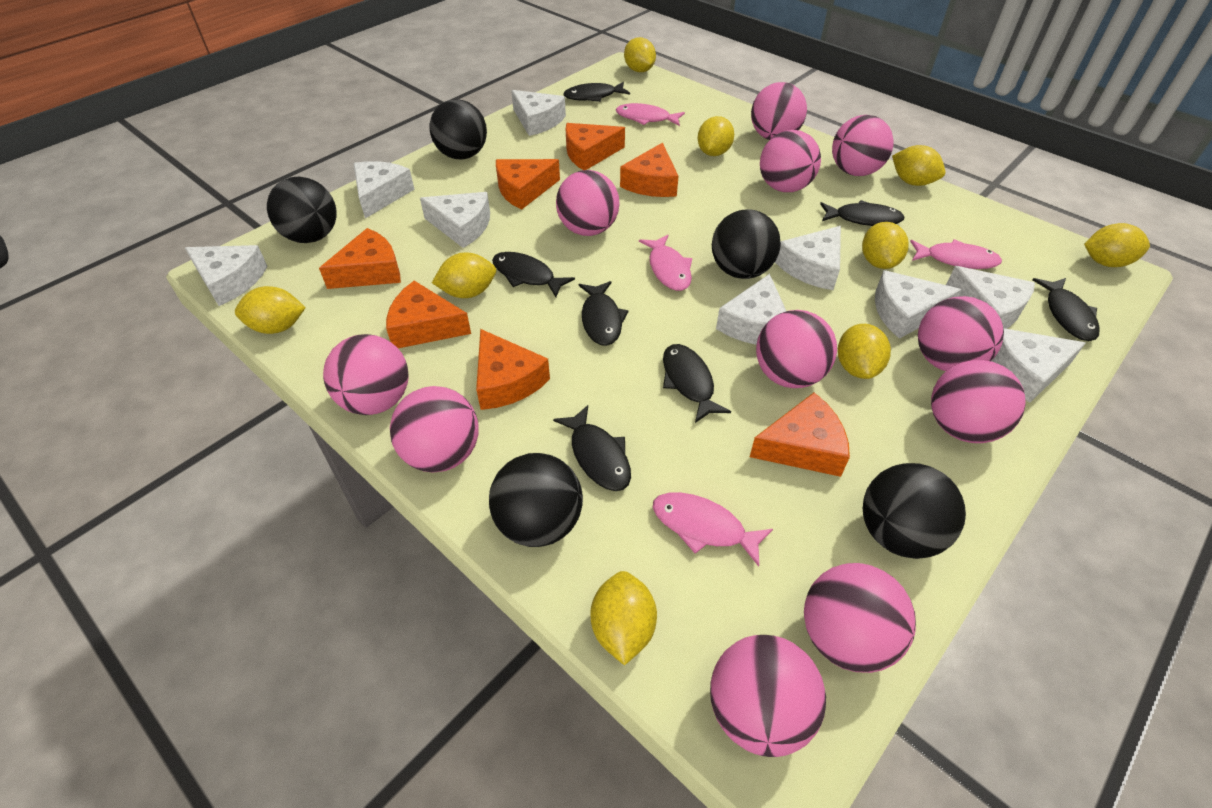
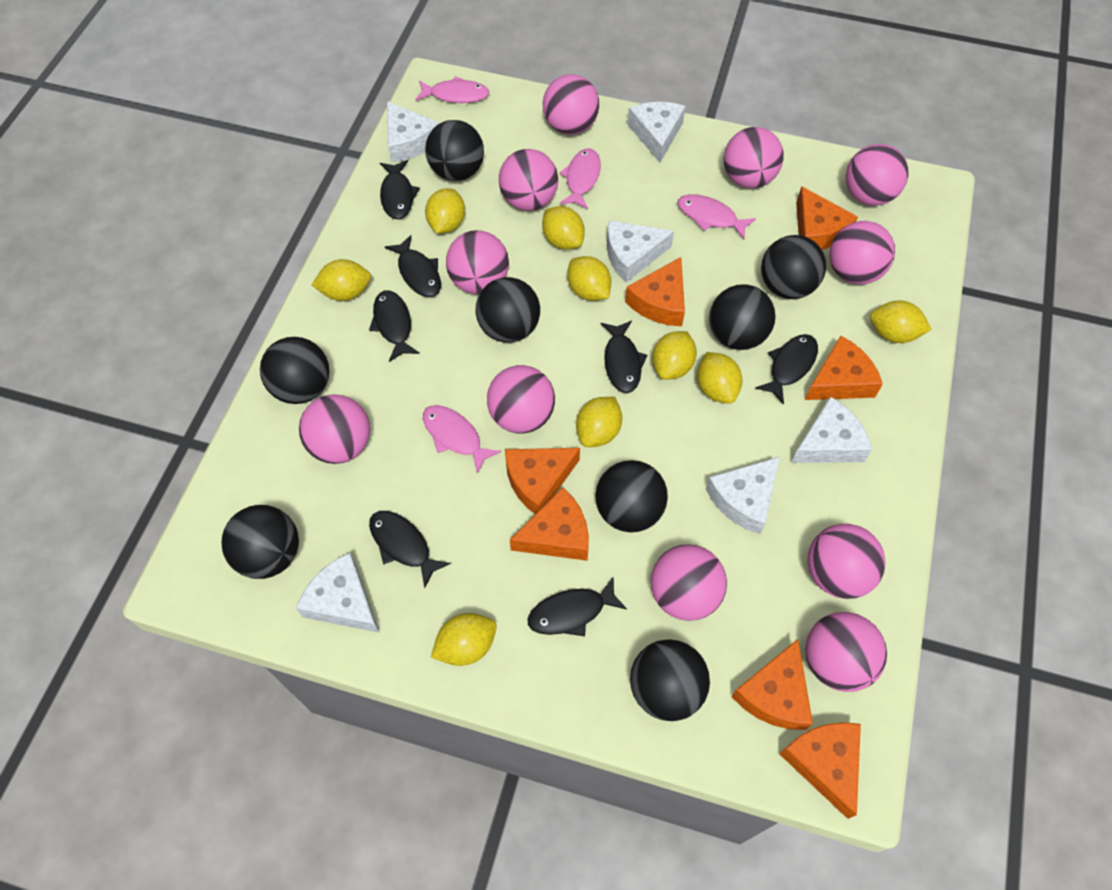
black ball: [267,177,337,243] [429,99,487,159] [489,453,583,547] [712,209,781,279] [863,463,966,559] = 5 -> [222,505,299,579] [260,337,329,404] [425,120,484,181] [476,277,540,343] [595,460,668,532] [630,639,710,721] [709,284,776,350] [761,235,826,299] = 8
white cheese: [185,245,268,306] [353,161,415,219] [420,192,490,248] [511,90,566,136] [716,274,786,345] [775,226,841,290] [875,270,962,339] [946,266,1035,329] [991,328,1086,403] = 9 -> [296,553,380,633] [387,101,439,162] [607,220,674,283] [627,102,686,163] [706,457,780,534] [791,396,872,463] = 6

